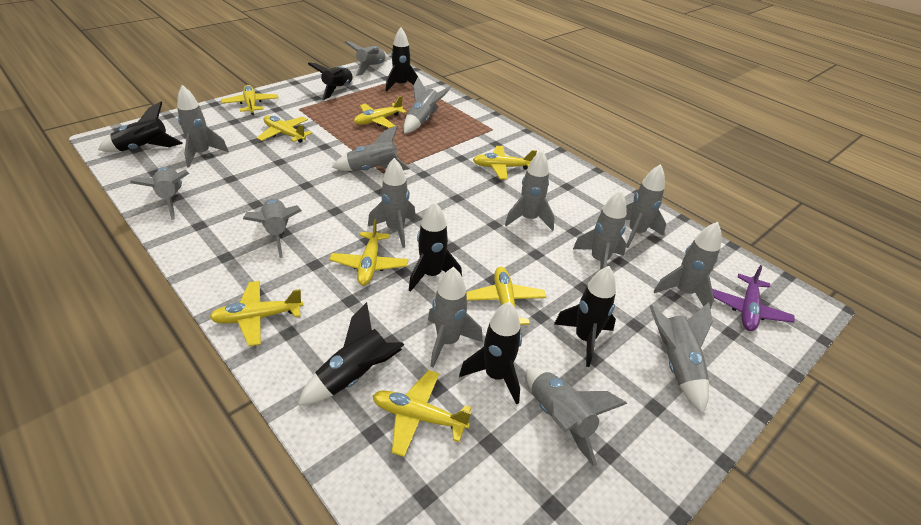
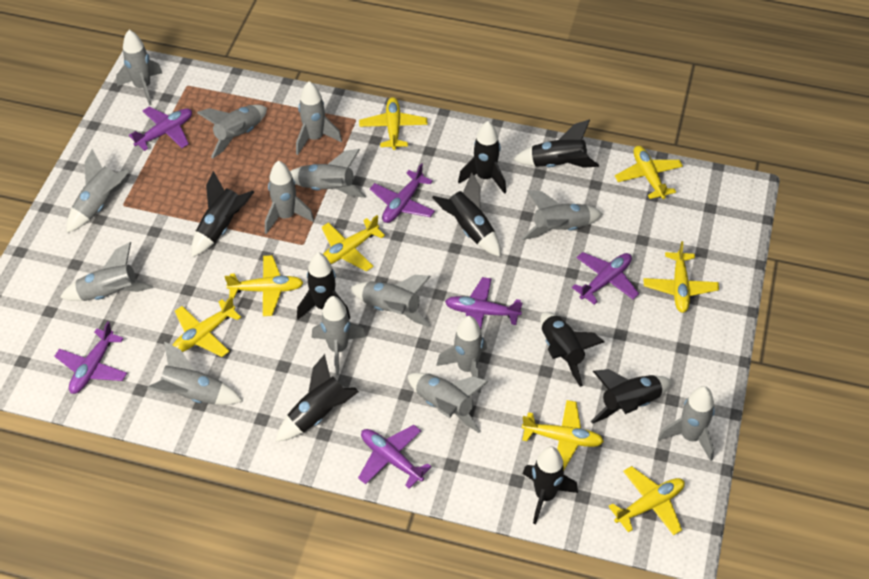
black rocket: [98,102,183,152] [298,302,404,405] [308,63,354,100] [386,27,418,92] [409,202,462,292] [459,302,522,405] [554,266,616,367] = 7 -> [191,171,254,257] [276,354,359,441] [297,252,350,319] [432,173,501,257] [458,121,506,194] [513,119,599,168] [523,447,578,524] [540,312,604,387] [591,369,672,424] = 9
purple plane: [712,265,794,331] = 1 -> [54,321,127,394] [129,107,192,151] [358,425,432,489] [370,163,435,223] [445,277,522,329] [572,252,639,305] = 6

